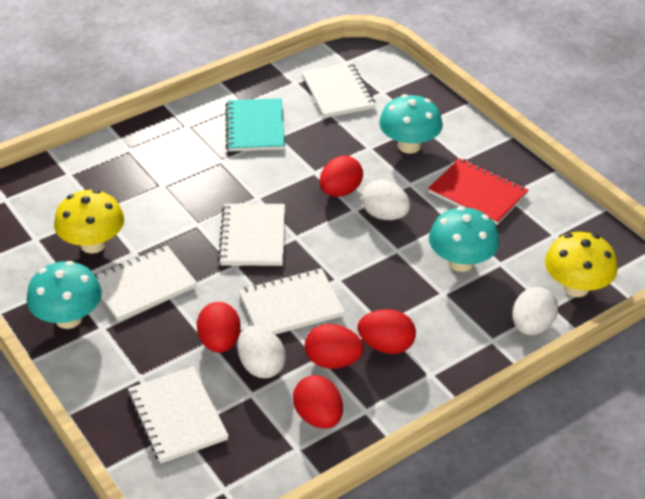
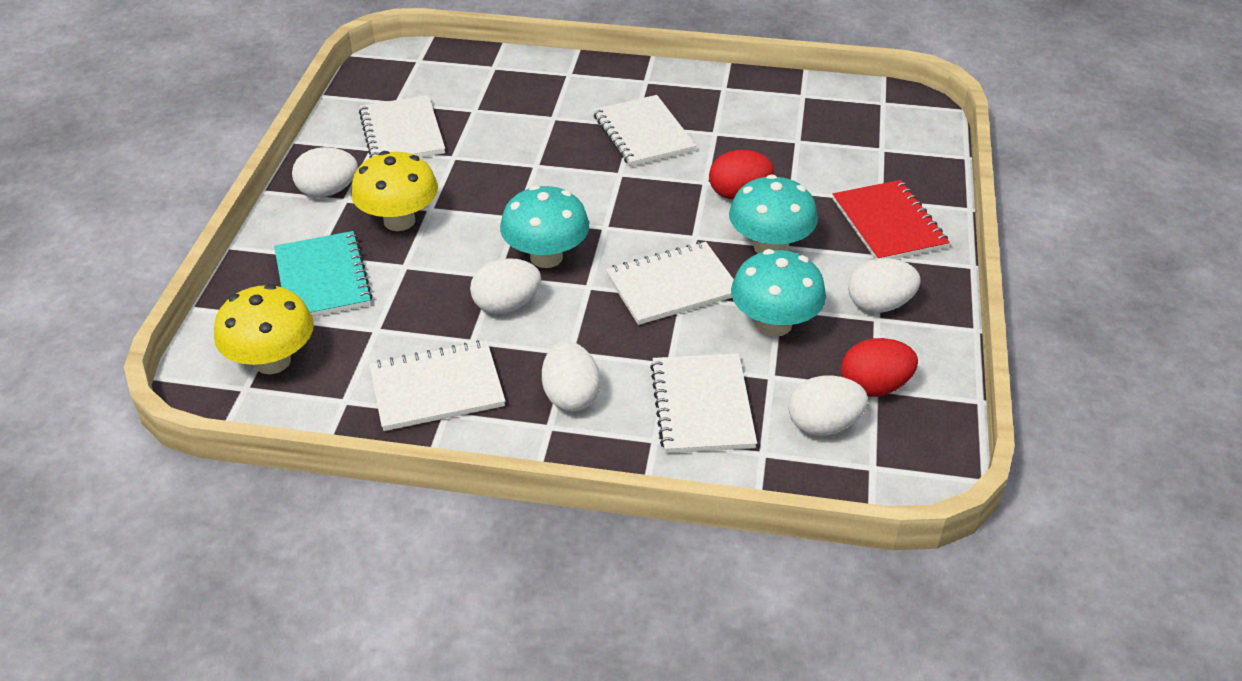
red egg: [197,302,241,353] [293,375,343,429] [305,324,364,369] [320,156,363,197] [358,309,416,354] = 5 -> [709,150,774,199] [841,338,918,397] = 2
white egg: [237,325,286,378] [361,180,410,220] [513,287,558,335] = 3 -> [292,147,358,197] [470,258,541,314] [542,341,600,412] [788,375,868,436] [848,258,921,313] = 5

